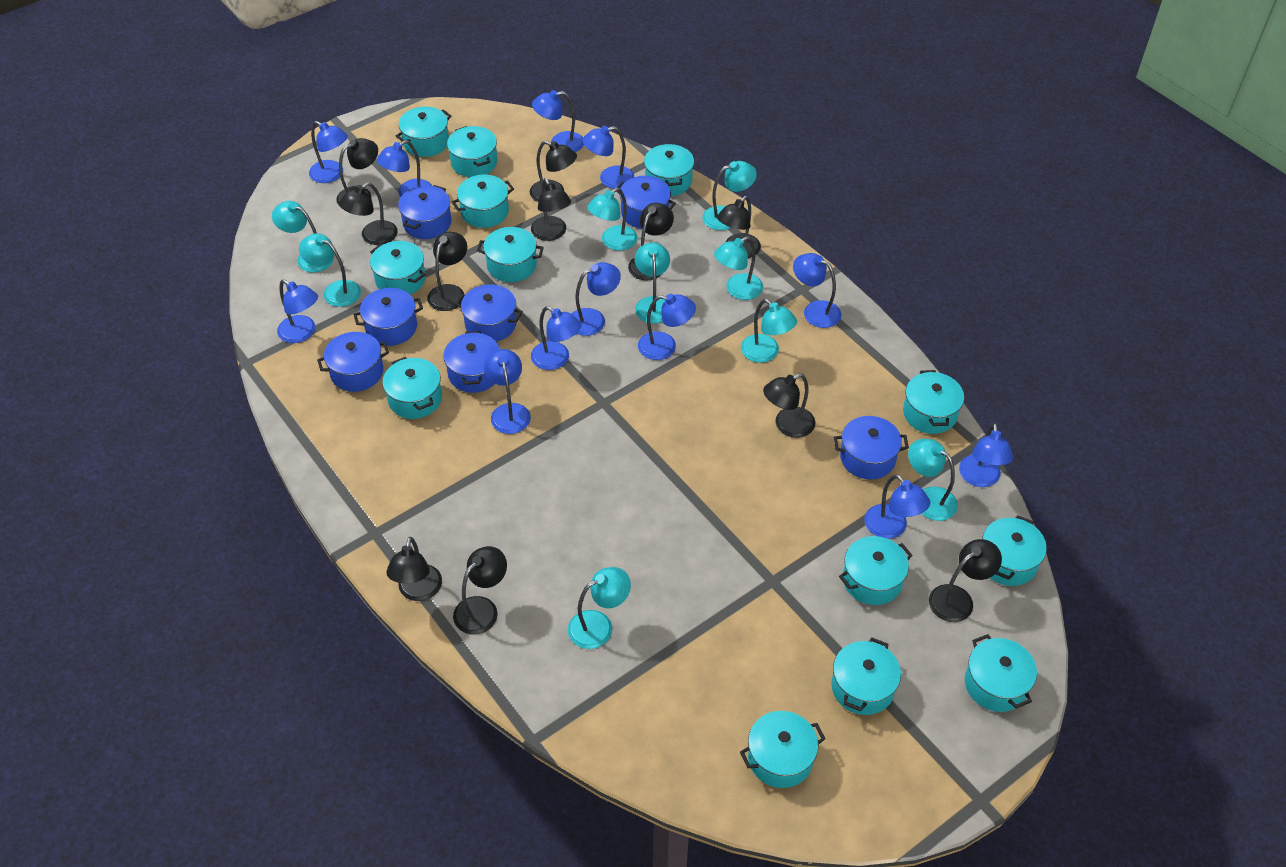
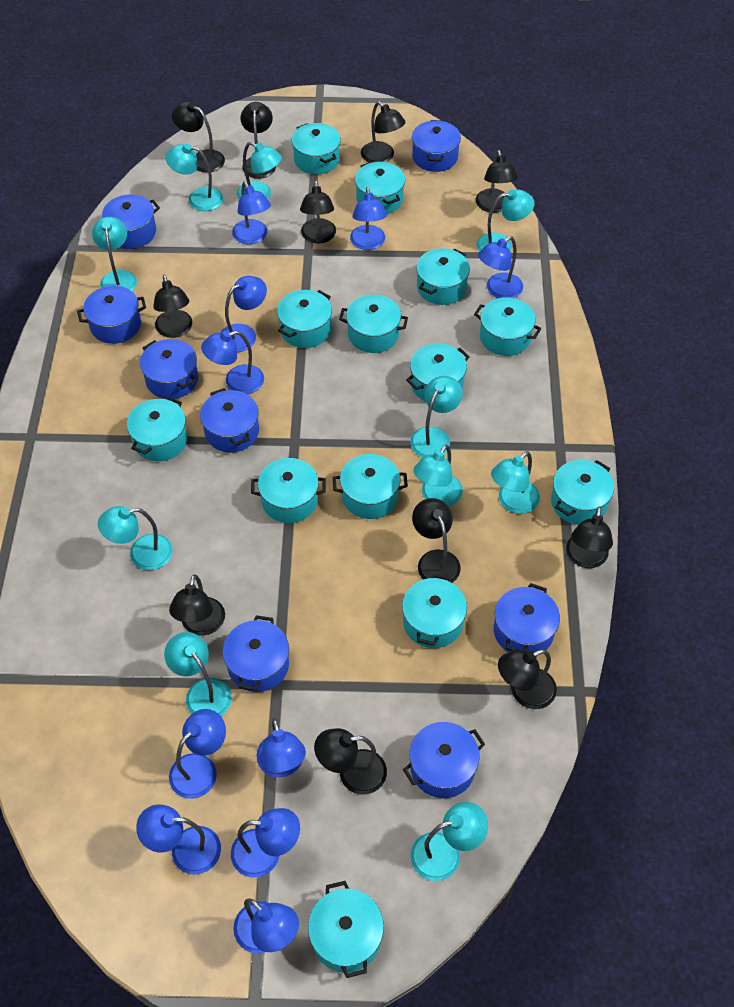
blue lamp: [277,279,318,343] [309,121,348,183] [377,140,432,197] [484,349,531,434] [531,306,581,370] [532,90,584,152] [571,262,621,336] [583,126,634,189] [638,294,696,360] [793,253,841,328] [864,474,930,539] [959,423,1013,487] = 12 -> [136,804,221,875] [169,709,226,799] [201,331,264,394] [220,276,267,352] [231,808,300,877] [232,181,271,244] [233,898,299,954] [256,718,306,777] [350,187,387,250] [478,236,523,298] = 10
blue pot: [317,332,389,392] [353,288,423,346] [398,185,451,239] [443,331,500,393] [455,284,523,341] [616,176,676,229] [834,416,909,480] = 7 -> [77,286,146,344] [102,194,160,249] [140,339,198,399] [200,388,259,453] [223,615,289,692] [403,722,485,798] [412,120,461,172] [494,583,560,652] = 8
turquoise lamp: [272,201,334,273] [299,233,361,307] [568,567,631,649] [587,188,637,251] [635,243,670,324] [702,161,757,230] [714,236,763,300] [741,299,797,363] [908,439,958,521] = 9 -> [92,217,137,291] [98,506,173,570] [164,632,232,716] [165,143,223,211] [237,142,282,199] [410,376,463,457] [410,802,488,881] [413,445,463,506] [476,189,535,252] [491,451,540,514] = 10

